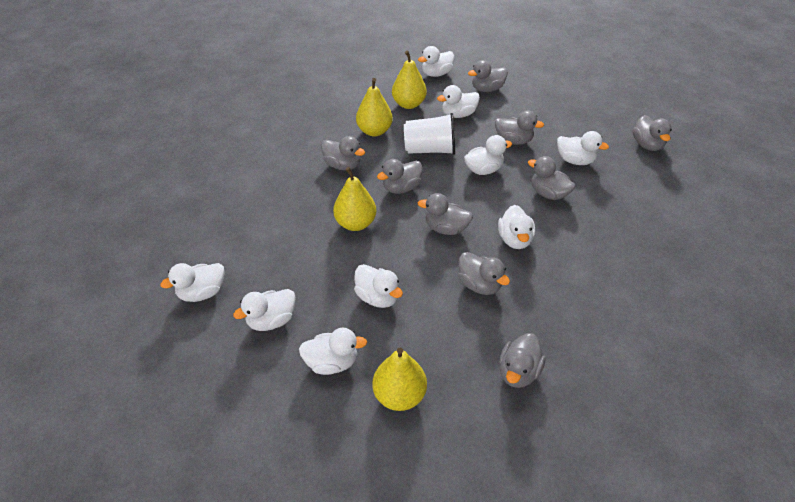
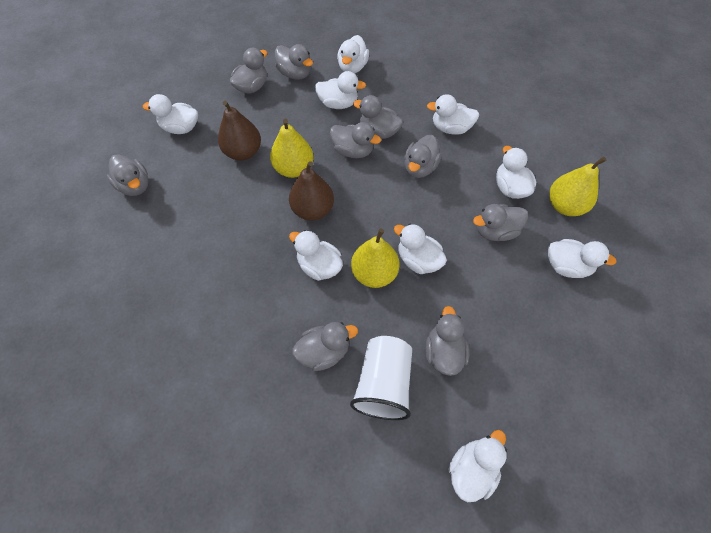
brown pear: none = 0 -> [218,101,261,161] [289,161,334,220] = 2
yellow pear: [333,167,376,231] [356,78,393,136] [372,347,427,411] [392,51,427,109] = 4 -> [270,119,313,178] [351,229,400,288] [549,157,606,216] = 3

